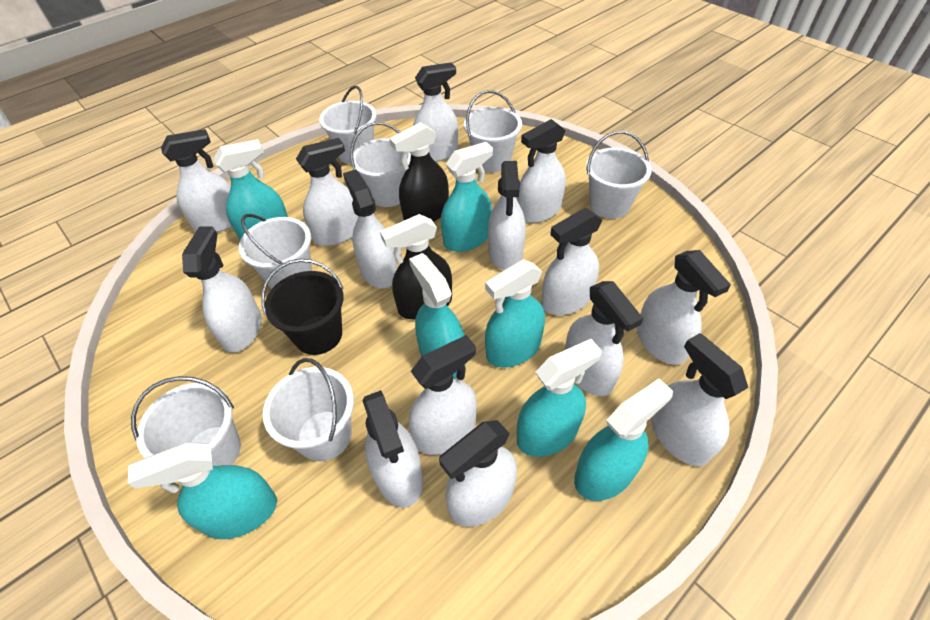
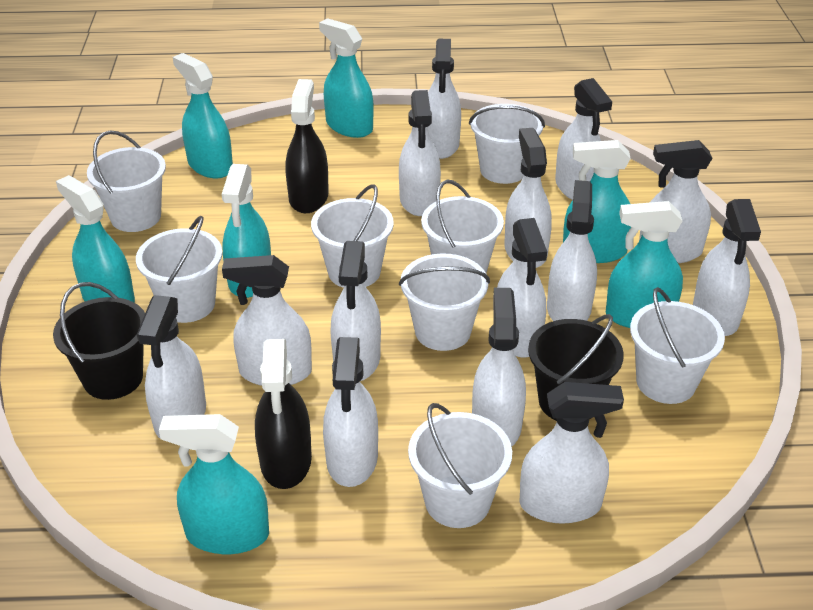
black bucket: [261,259,344,355] = 1 -> [53,282,145,400] [528,314,624,421] = 2
white bucket: [131,376,241,466] [239,214,312,289] [263,358,354,461] [319,85,377,165] [350,122,411,207] [464,90,522,173] [586,131,652,219] = 7 -> [87,130,166,232] [136,215,222,323] [311,184,394,288] [399,253,490,351] [408,403,512,528] [421,180,504,273] [469,104,545,184] [630,287,725,404] = 8

